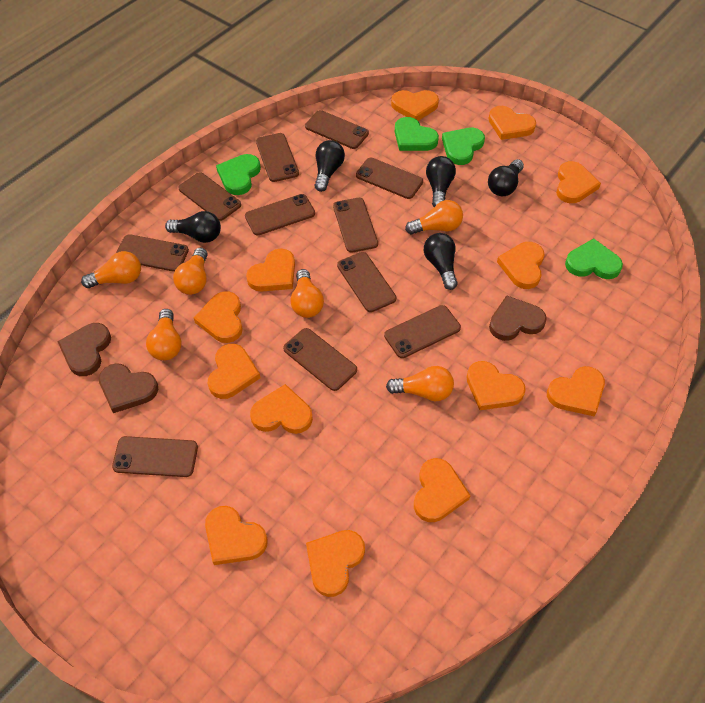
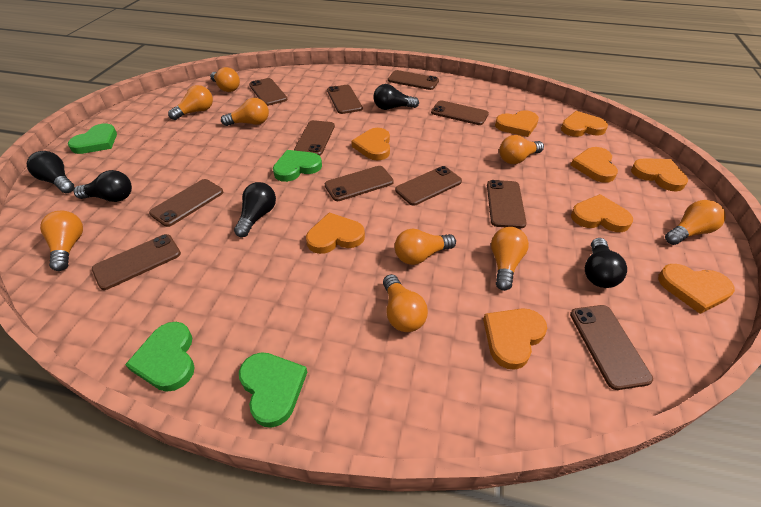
brown heart: [57,323,111,376] [99,363,158,413] [489,295,547,341] = 3 -> none = 0
orange heart: [194,291,243,343] [205,506,268,565] [208,344,260,399] [246,249,295,292] [250,384,313,434] [306,530,365,597] [391,90,439,121] [414,458,471,522] [467,361,526,410] [489,106,536,140] [497,242,545,289] [547,366,605,416] [556,161,601,203] = 13 -> [306,212,365,254] [351,128,390,161] [483,308,547,370] [495,110,539,137] [561,111,608,137] [571,147,618,183] [571,194,633,232] [631,158,688,191] [658,264,735,314] = 9
orange light bulb: [81,251,141,288] [146,309,182,361] [173,248,208,295] [290,269,324,318] [386,366,454,401] [405,200,463,235] = 6 -> [40,210,83,271] [168,85,213,120] [210,67,240,92] [221,98,269,126] [383,274,428,332] [395,229,456,265] [491,227,529,291] [499,135,544,164] [665,200,726,245] = 9

